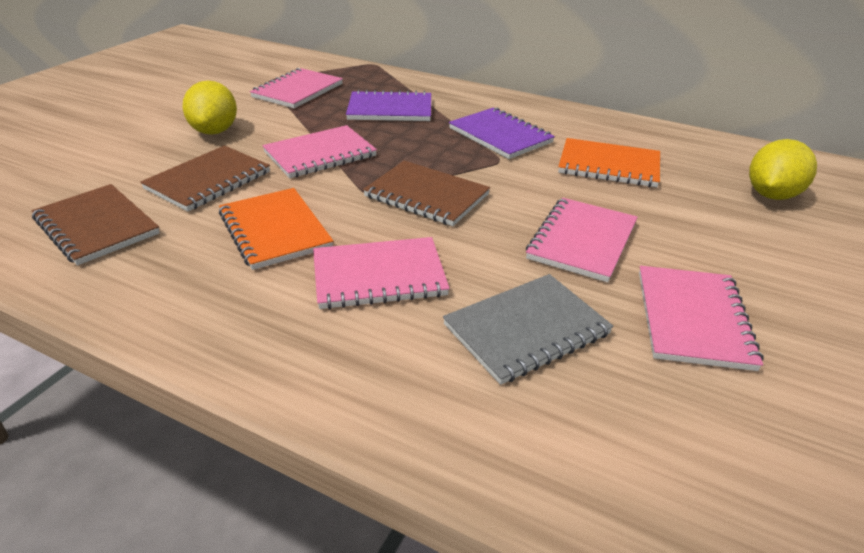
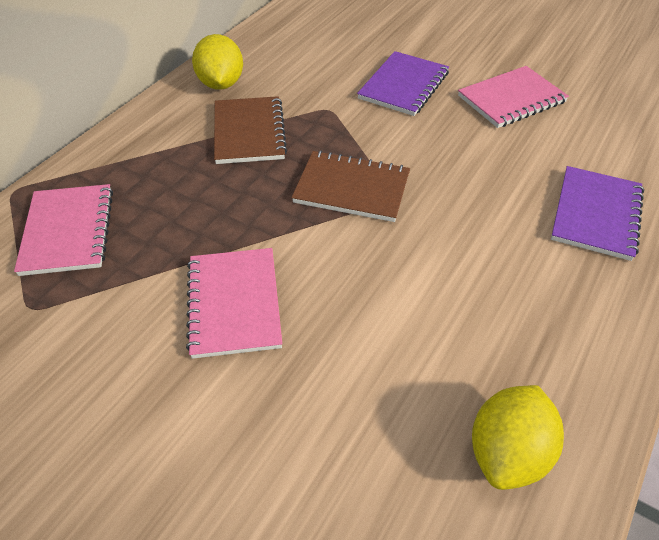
brown notebook: [32,184,160,266] [140,145,270,211] [363,161,490,226] = 3 -> [214,96,287,164] [292,151,410,222] = 2
grey notebook: [443,274,613,385] = 1 -> none = 0
orange notebook: [219,188,333,270] [558,138,660,187] = 2 -> none = 0
pink notebook: [250,68,343,108] [262,125,377,178] [313,237,450,309] [526,198,638,282] [639,266,763,371] = 5 -> [14,184,113,276] [186,248,282,359] [458,66,569,128] = 3

